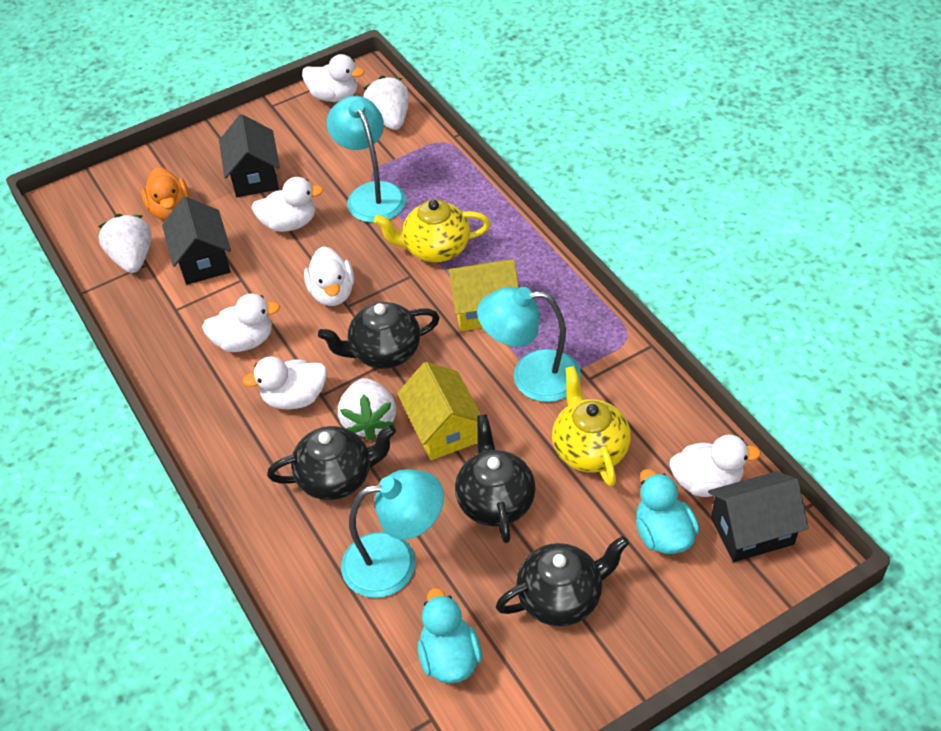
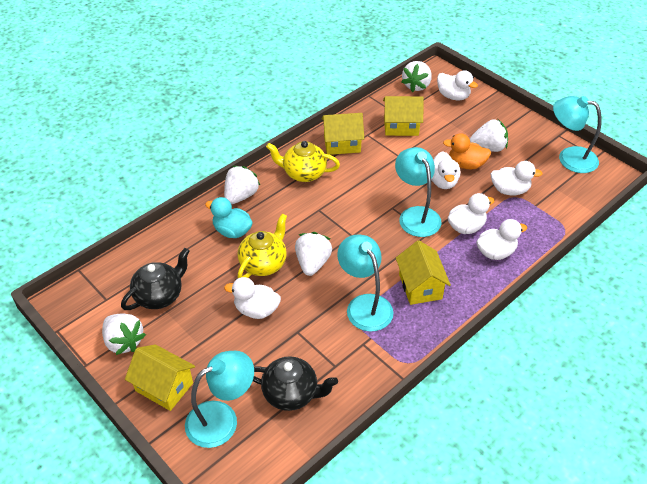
black house: [162,197,231,285] [219,114,280,197] [708,471,809,562] = 3 -> none = 0
black teapot: [267,425,396,500] [318,302,440,369] [455,414,536,543] [496,536,629,626] = 4 -> [121,248,190,310] [253,356,338,411] = 2
turquoise duck: [417,588,482,684] [636,469,699,554] = 2 -> [205,197,253,238] = 1
turquoise lamp: [327,96,406,223] [341,469,444,598] [477,287,581,402] = 3 -> [185,351,254,448] [337,235,393,331] [395,147,442,237] [553,96,602,173] = 4
white strawberry: [98,214,152,273] [338,378,396,441] [363,76,409,130] = 3 -> [102,314,146,355] [224,166,260,204] [295,232,332,276] [402,61,432,92] [470,119,508,152] = 5
yellow house: [397,362,481,460] [446,260,519,331] = 2 -> [125,344,195,411] [321,113,364,155] [383,96,424,136] [396,240,451,305] = 4

